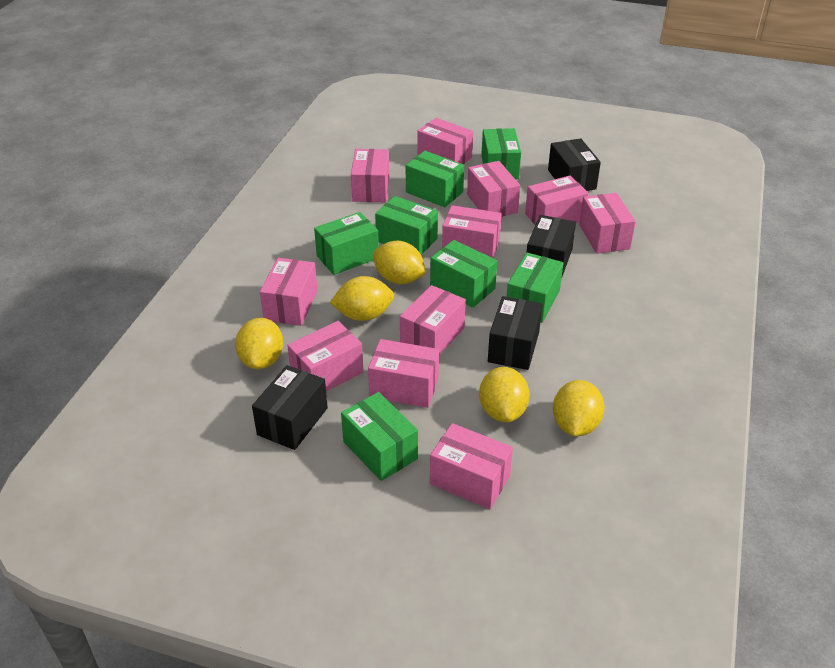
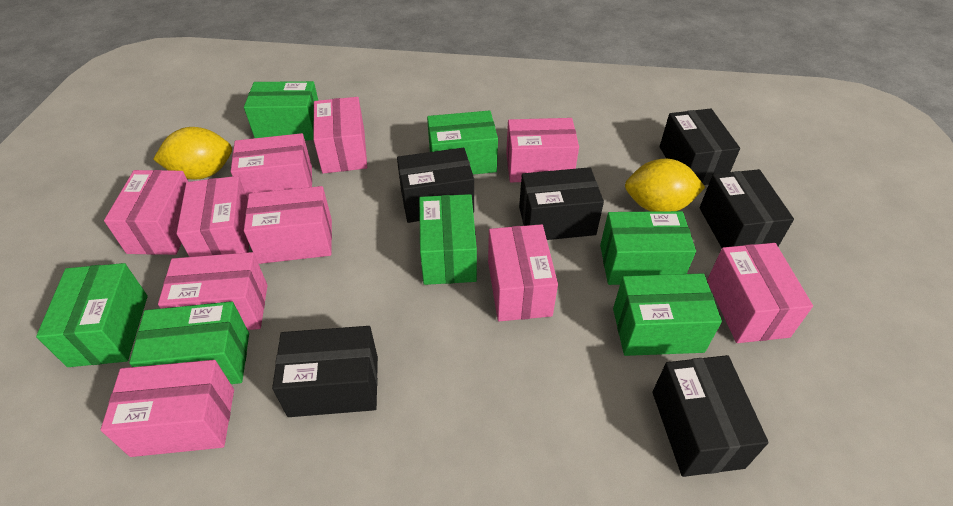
black box: [252,365,328,450] [488,296,543,370] [527,215,576,279] [548,138,601,191] = 4 -> [272,326,378,417] [397,148,474,223] [519,167,604,240] [652,355,769,477] [660,109,740,185] [700,169,794,248] = 6
pink box: [260,258,318,326] [287,321,363,391] [351,149,389,202] [368,339,439,408] [400,285,466,355] [418,118,473,164] [430,423,513,509] [442,205,502,258] [467,161,520,217] [525,176,589,225] [579,193,636,254] = 11 -> [101,360,234,457] [104,170,188,255] [158,252,267,330] [177,176,249,257] [231,133,312,198] [244,186,332,264] [313,97,367,174] [488,224,558,321] [506,118,579,182] [707,243,813,343] = 10
yellow lemon: [235,318,283,369] [330,276,394,321] [373,241,427,284] [479,367,530,422] [553,380,605,436] = 5 -> [153,127,232,180] [625,159,705,212] = 2

